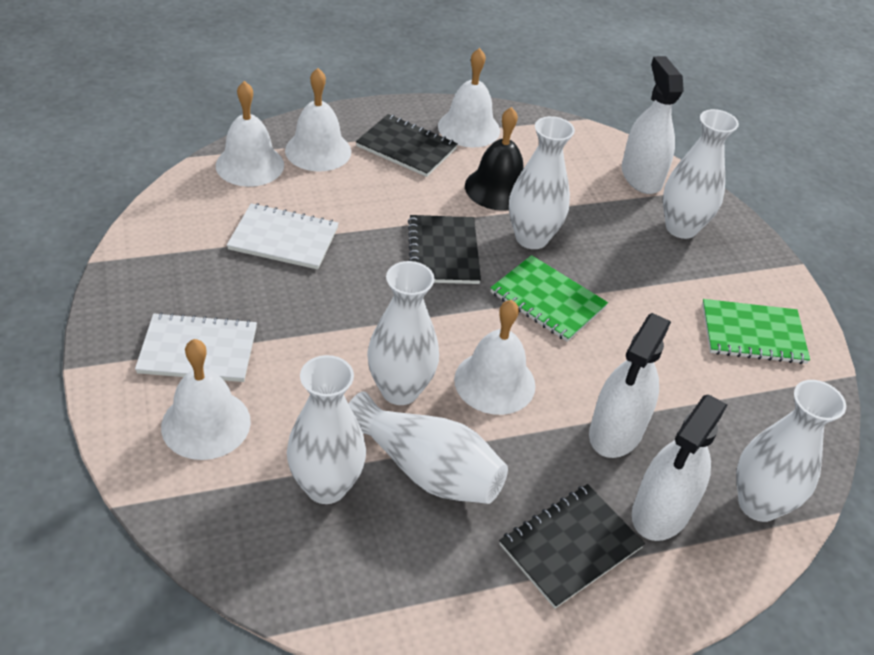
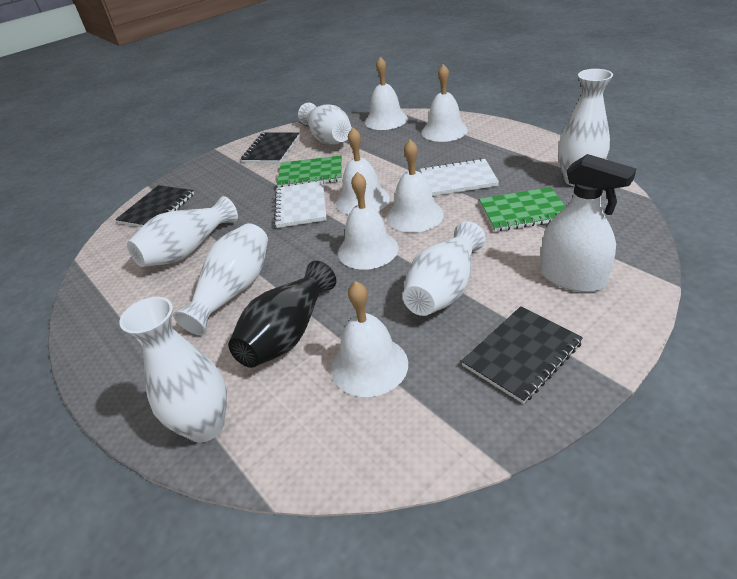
black bell: [465,107,524,211] = 1 -> none = 0
black vase: none = 0 -> [228,261,336,368] = 1
white bell: [161,339,251,460] [216,81,284,187] [285,68,351,171] [438,48,500,148] [454,300,536,415] = 5 -> [331,281,408,397] [336,127,390,215] [338,172,399,270] [365,57,408,130] [386,140,444,233] [422,64,468,142] = 6
white spray bottle: [589,313,671,458] [622,56,684,194] [632,395,727,541] = 3 -> [540,154,636,292] = 1

